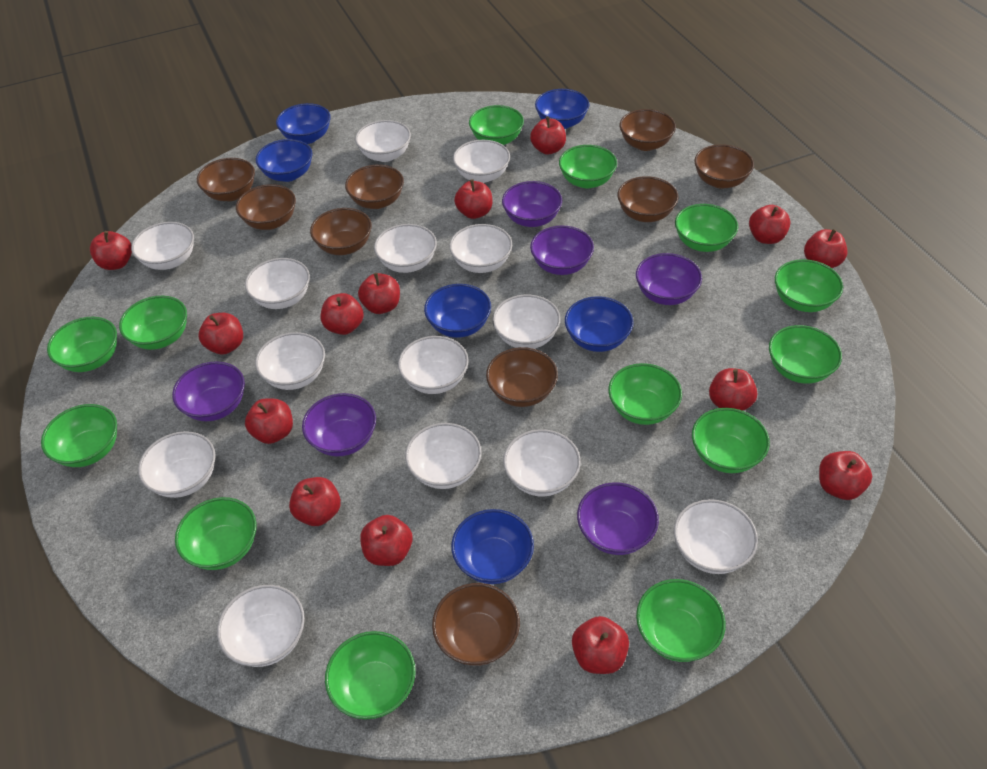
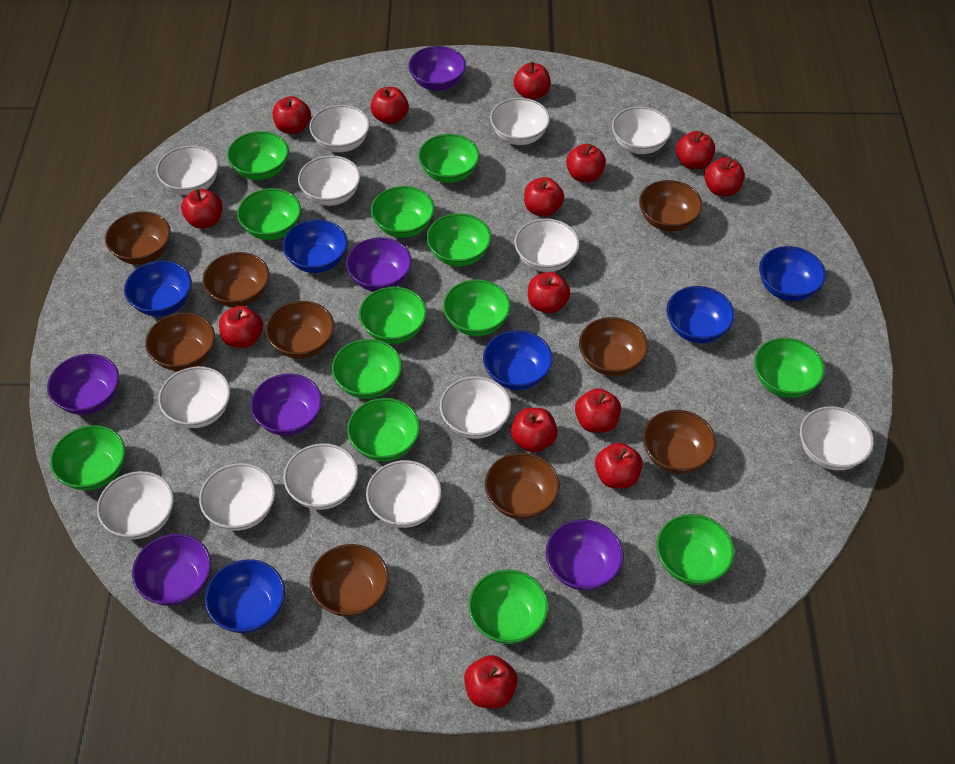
white bowl: [131,222,194,270] [138,431,216,498] [217,585,305,667] [245,258,310,309] [255,332,325,390] [355,120,411,162] [374,224,437,273] [398,336,469,394] [405,423,482,489] [449,224,512,273] [453,140,510,183] [492,295,560,349] [503,429,581,497] [674,499,758,574] = 14 -> [97,471,174,539] [156,146,219,195] [158,366,230,428] [199,463,275,531] [283,443,358,510] [298,155,361,206] [309,105,370,152] [366,460,442,528] [440,377,511,439] [490,98,550,145] [514,219,580,272] [612,106,672,154] [800,406,874,470] = 13

